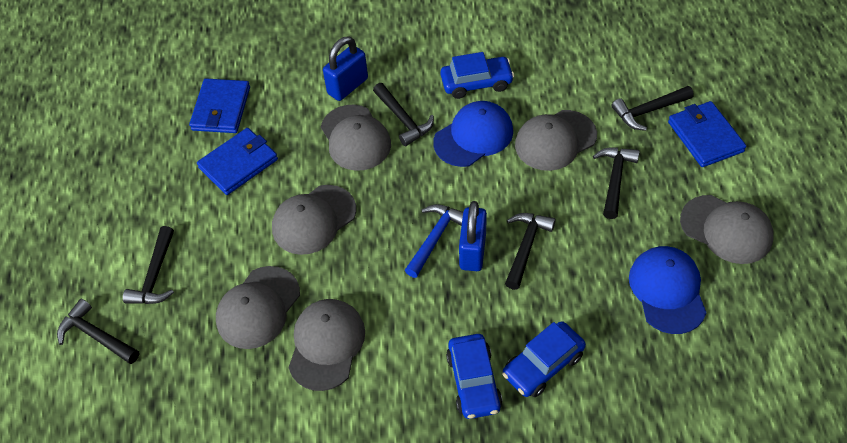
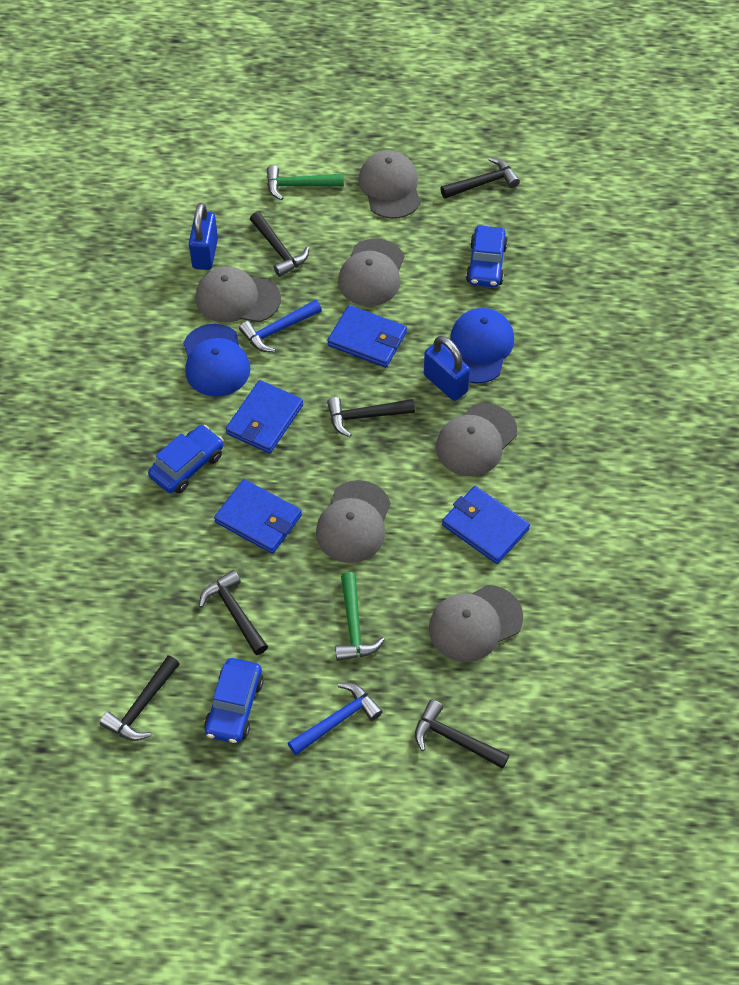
blue hammer: [405,204,463,278] = 1 -> [239,300,322,352] [288,683,383,755] = 2
blue wallet: [189,79,250,133] [197,128,278,195] [668,101,746,167] = 3 -> [214,479,302,554] [226,380,303,453] [327,305,407,367] [442,486,530,564] = 4
green hammer: none = 0 -> [267,165,344,200] [335,572,385,661] = 2

